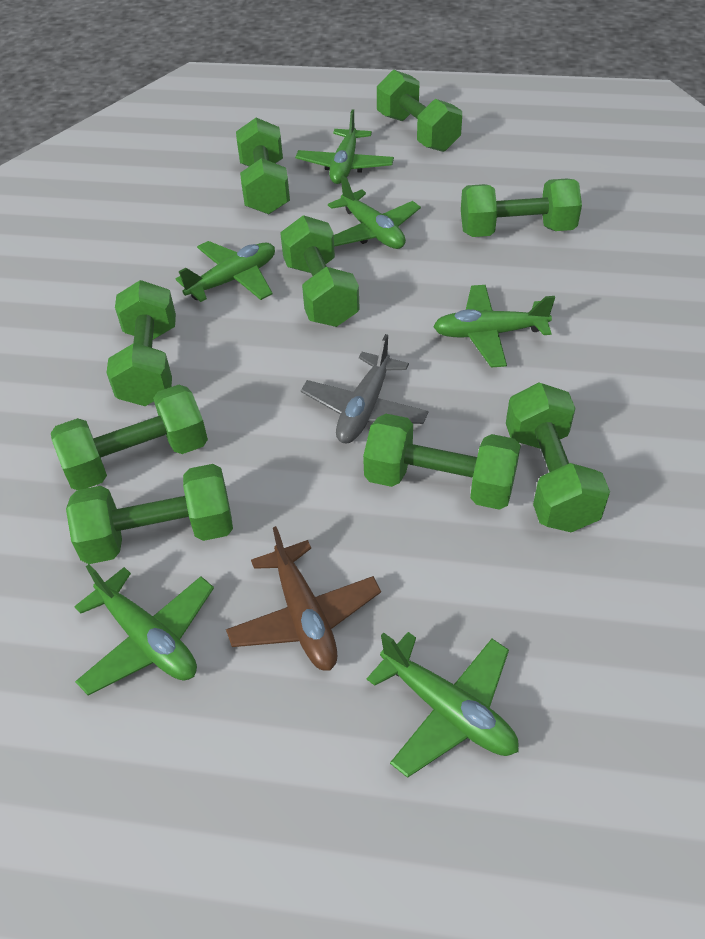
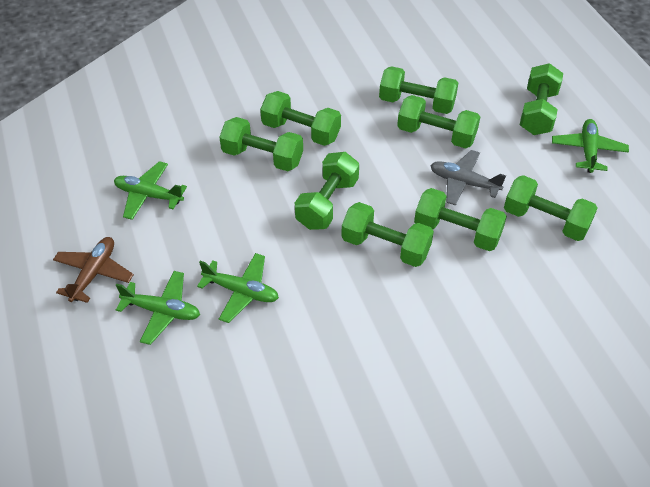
green plane: [74,564,214,695] [176,241,275,302] [295,109,394,184] [328,175,421,249] [367,632,519,778] [433,285,555,368] = 6 -> [114,161,187,220] [116,271,200,345] [197,253,279,323] [552,119,629,173] = 4

